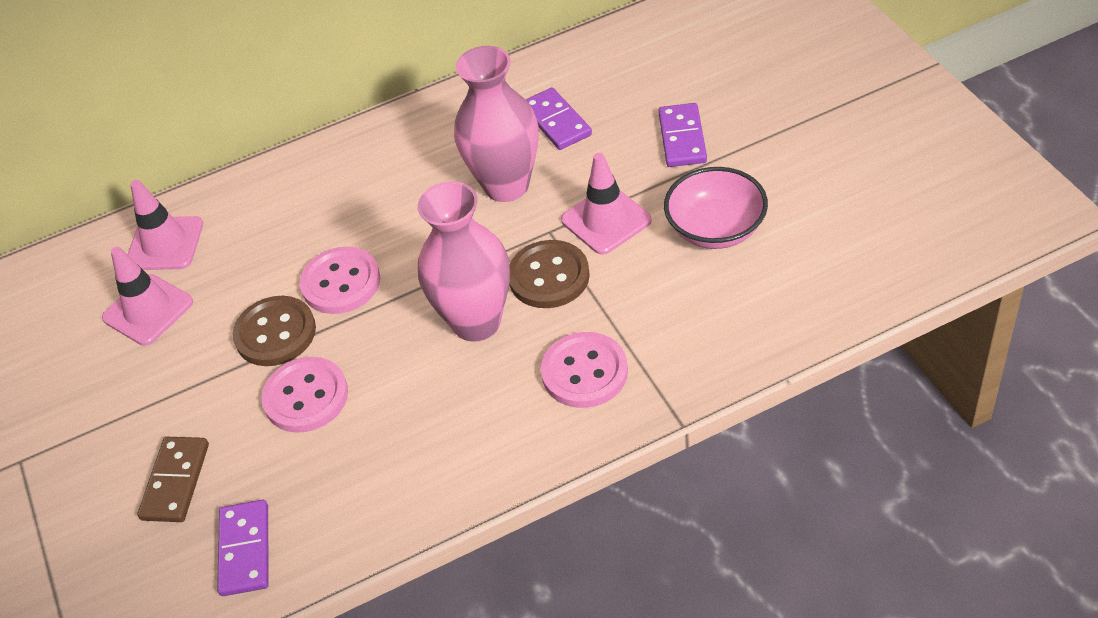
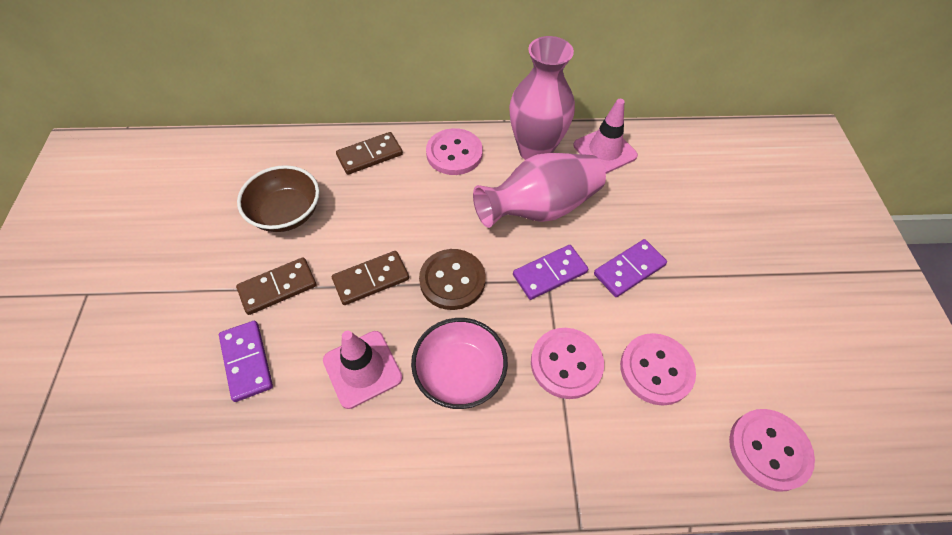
brown bowl: none = 0 -> [237,165,319,232] = 1
brown button: [232,296,316,366] [509,240,590,308] = 2 -> [419,249,486,310] = 1
brown domino: [137,437,209,522] = 1 -> [236,257,316,315] [332,251,409,305] [336,132,403,175] = 3
pink button: [261,357,348,433] [299,247,380,314] [541,332,628,408] = 3 -> [426,128,483,175] [531,328,604,399] [620,333,696,406] [729,409,815,492] = 4
pink traffic cone: [102,247,193,346] [128,180,203,270] [561,153,652,255] = 3 -> [323,331,403,409] [573,99,638,174] = 2

